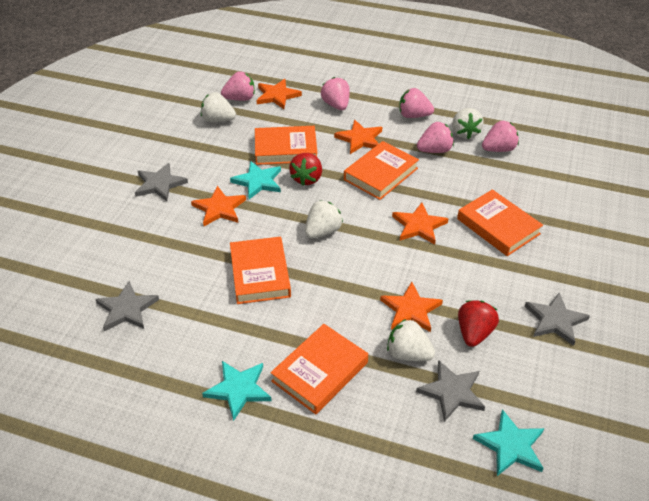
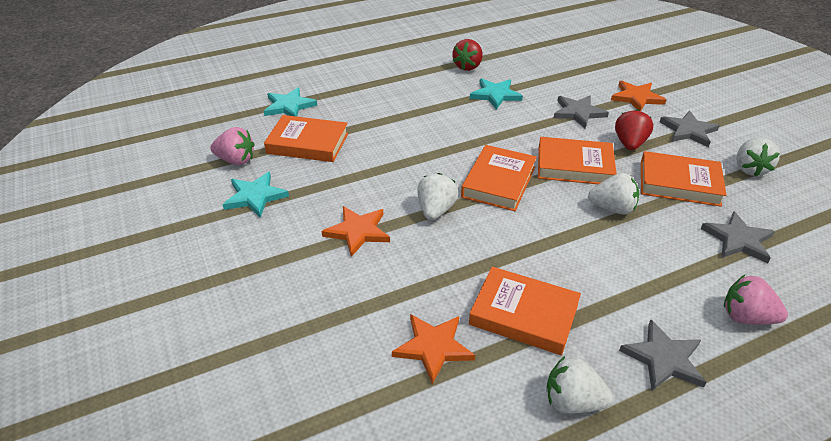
orange star: [191,186,246,226] [256,79,302,109] [334,120,382,154] [380,282,443,332] [392,203,448,245] = 5 -> [322,206,390,257] [392,314,475,384] [611,80,666,111] = 3
pink strawberry: [221,71,255,101] [321,77,350,110] [399,88,434,118] [417,122,454,153] [482,121,519,152] = 5 -> [210,127,254,165] [724,275,788,325] = 2

